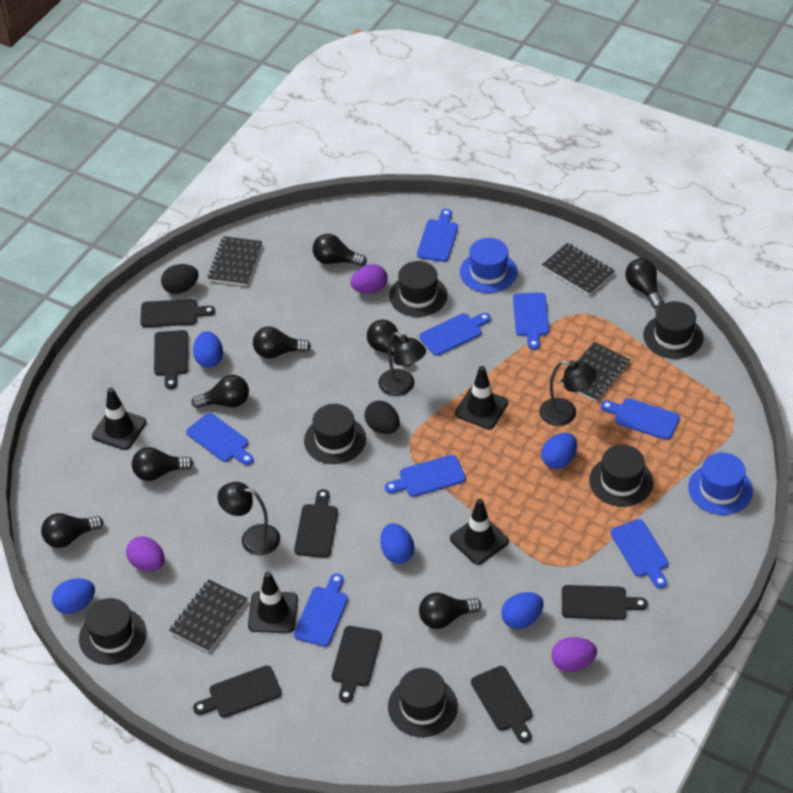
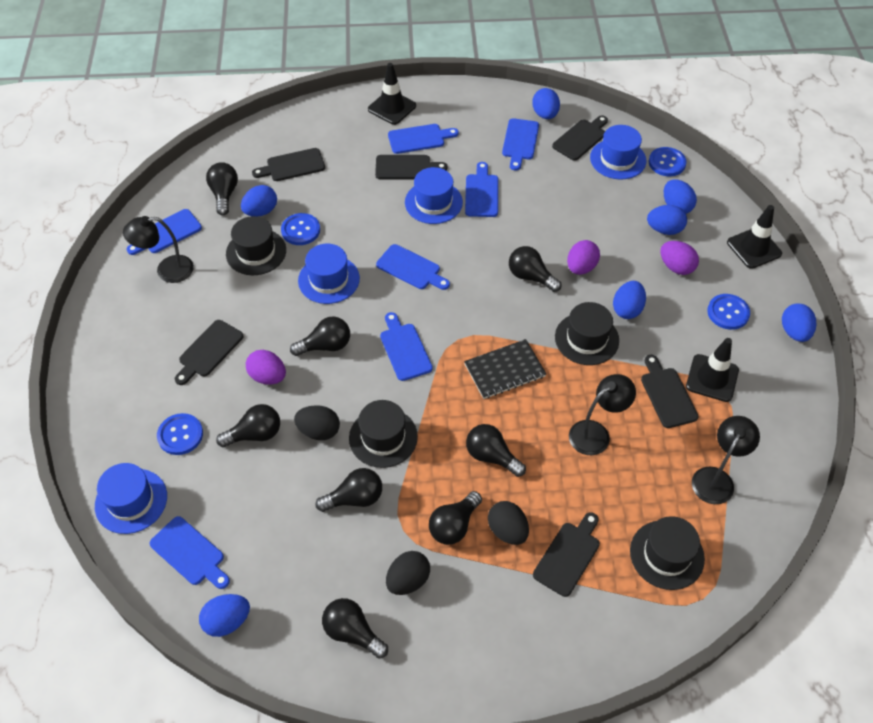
black cutting board: [140,299,215,327] [154,330,188,389] [193,665,282,718] [294,489,338,558] [332,626,381,703] [471,666,533,743] [562,585,648,620] = 7 -> [175,320,244,385] [252,148,325,181] [375,155,447,179] [533,512,600,597] [552,115,608,161] [641,355,699,428] = 6
black egg: [161,264,199,294] [364,401,400,434] = 2 -> [294,405,340,440] [386,551,430,595] [488,501,529,545] = 3
black hat: [79,598,147,665] [304,404,366,464] [388,668,458,737] [389,261,448,317] [589,445,653,507] [643,301,703,359] = 6 -> [226,216,286,275] [349,400,418,468] [555,302,619,365] [630,516,705,590] = 4
black notebook: [169,579,248,652] [207,236,262,286] [542,243,615,295] [560,342,630,402] = 4 -> [464,339,546,399] = 1
black traffic cone: [92,387,146,450] [248,572,298,633] [450,499,509,565] [455,366,508,429] = 4 -> [368,63,416,125] [686,338,739,402] [727,205,782,269] = 3
blue button: none = 0 -> [157,413,203,455] [281,213,320,245] [649,147,686,176] [707,294,750,330] = 4
blue cutting board: [186,413,254,465] [294,573,348,647] [385,455,466,497] [417,209,458,262] [419,313,491,356] [513,292,549,350] [601,398,680,440] [610,519,669,589] = 8 -> [126,209,202,255] [150,516,230,589] [376,244,450,290] [380,312,433,381] [388,124,459,154] [465,162,498,217] [502,118,539,170] = 7
blue egg: [52,578,95,614] [193,331,223,368] [380,523,414,564] [501,592,543,629] [541,433,577,469] = 5 -> [199,594,250,637] [241,185,277,216] [532,88,560,119] [613,281,646,319] [647,205,687,235] [664,179,697,214] [782,303,816,342] = 7
blue hat: [460,238,518,293] [688,452,753,515] = 2 -> [95,463,167,534] [298,244,360,304] [405,167,463,224] [590,125,646,179] = 4

